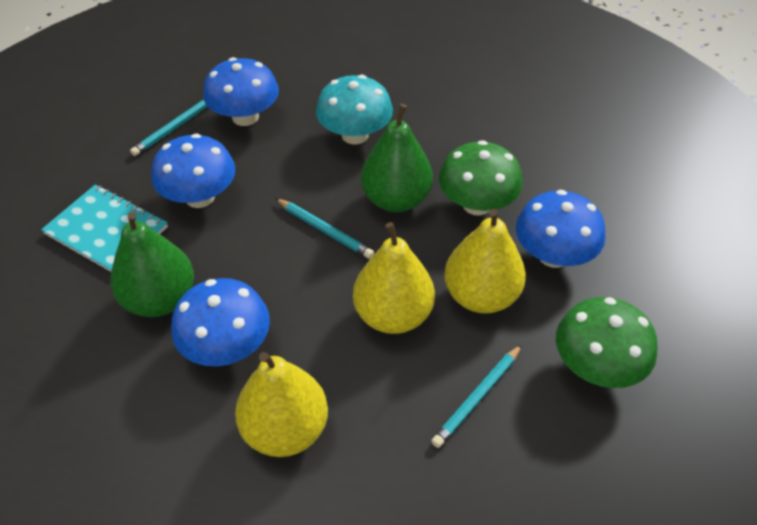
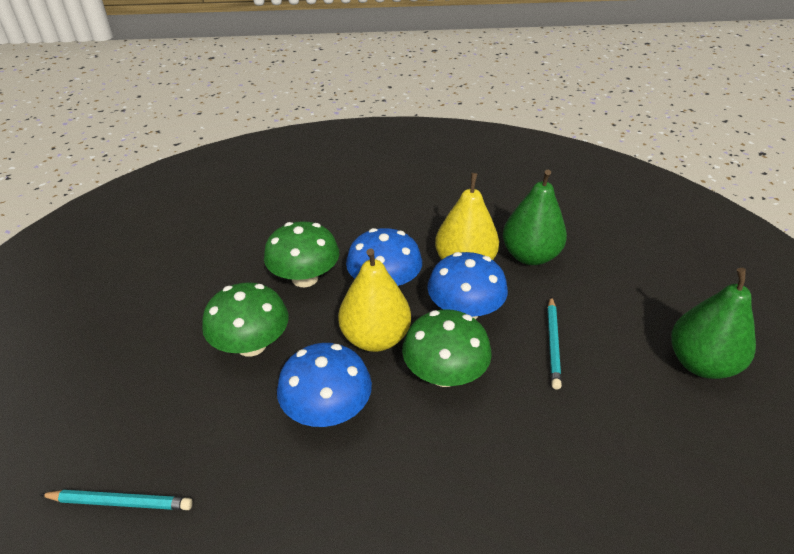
blue mushroom: [151,134,235,208] [171,278,270,366] [203,57,279,126] [516,190,606,268] = 4 -> [277,343,372,427] [346,228,422,286] [427,252,508,319] = 3
green mushroom: [439,140,523,215] [556,297,658,388] = 2 -> [202,282,289,357] [264,221,339,287] [402,309,492,387] = 3
turquoise mushroom: [316,75,393,145] = 1 -> none = 0
turquoise notebook: [41,184,168,272] = 1 -> none = 0
turquoise pencil: [130,100,208,156] [275,198,374,259] [431,344,522,448] = 3 -> [40,490,193,510] [547,297,562,389] = 2
yellow pear: [235,352,328,457] [353,222,435,334] [444,209,526,314] = 3 -> [338,249,411,352] [435,173,499,260] = 2

